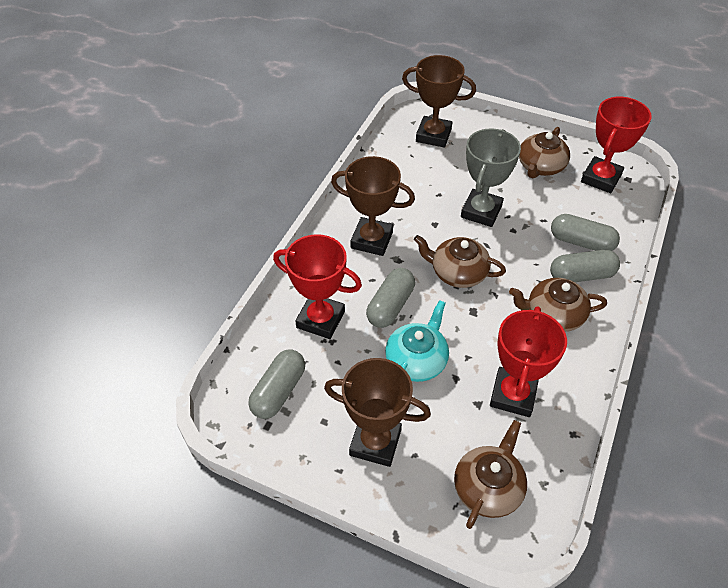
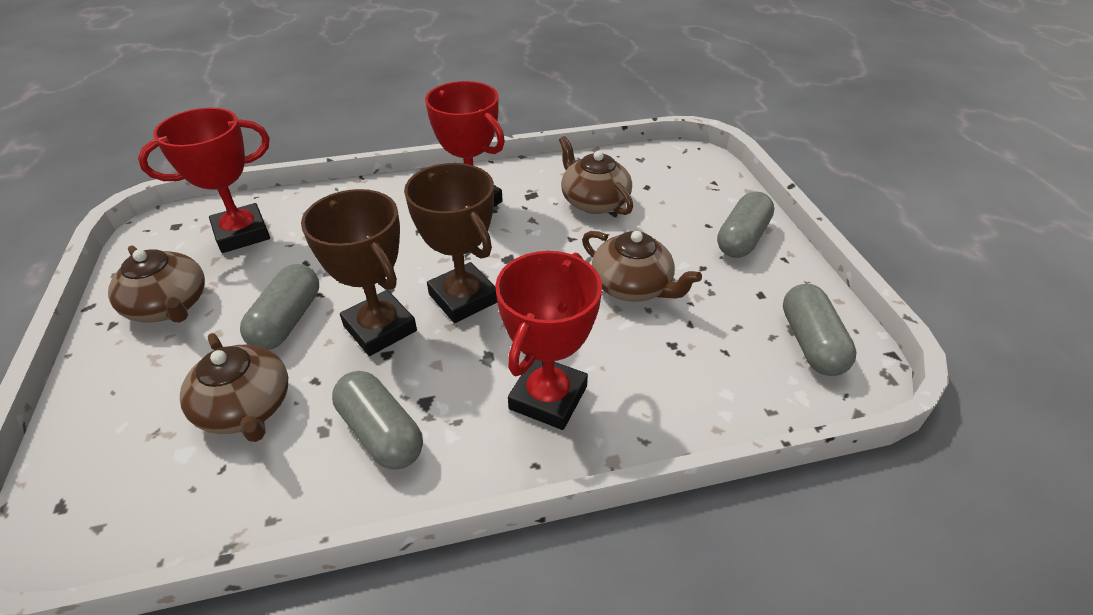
brown trophy: [324,358,431,467] [331,156,415,256] [402,55,476,148] = 3 -> [301,189,417,356] [404,163,497,323] = 2
grey trophy: [461,128,521,227] = 1 -> none = 0
turquoise teapot: [385,300,449,382] = 1 -> none = 0

